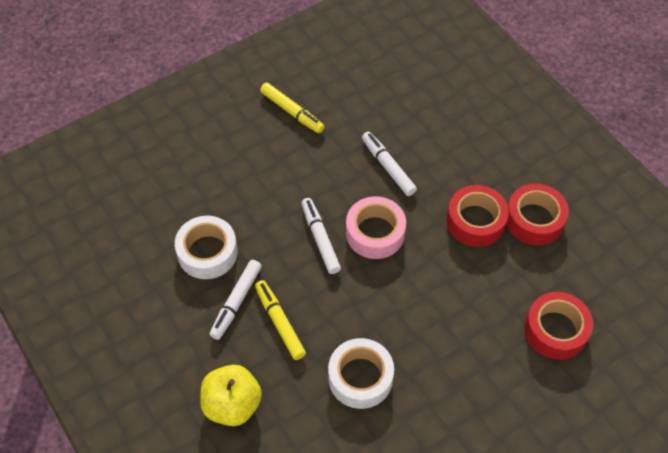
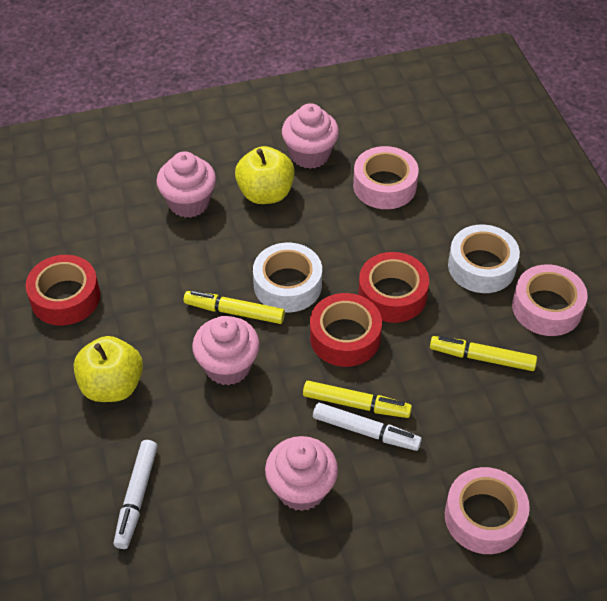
pink cupcake: none = 0 -> [156,152,216,218] [192,316,260,386] [265,436,338,511] [282,103,339,169] = 4
pink tape: [346,196,406,259] = 1 -> [353,146,419,209] [445,467,530,554] [512,264,588,336] = 3
white marker: [209,260,262,340] [301,198,341,274] [362,132,417,196] = 3 -> [113,440,158,549] [313,403,422,451] = 2
yellow apple: [200,365,262,426] = 1 -> [74,336,143,402] [235,146,295,204] = 2
yellow marker: [255,280,306,360] [260,83,324,133] = 2 -> [184,291,285,324] [303,381,412,418] [430,336,537,371] = 3

